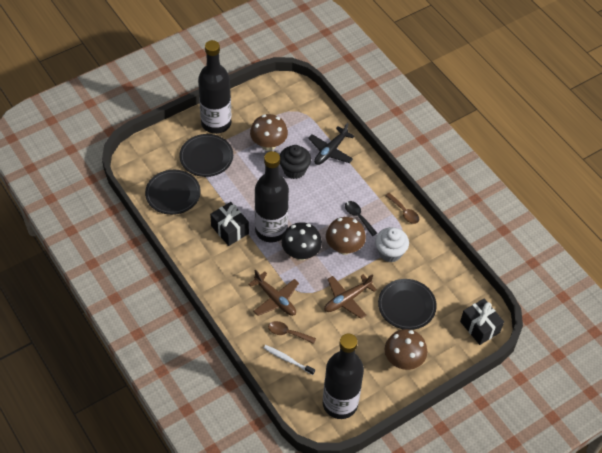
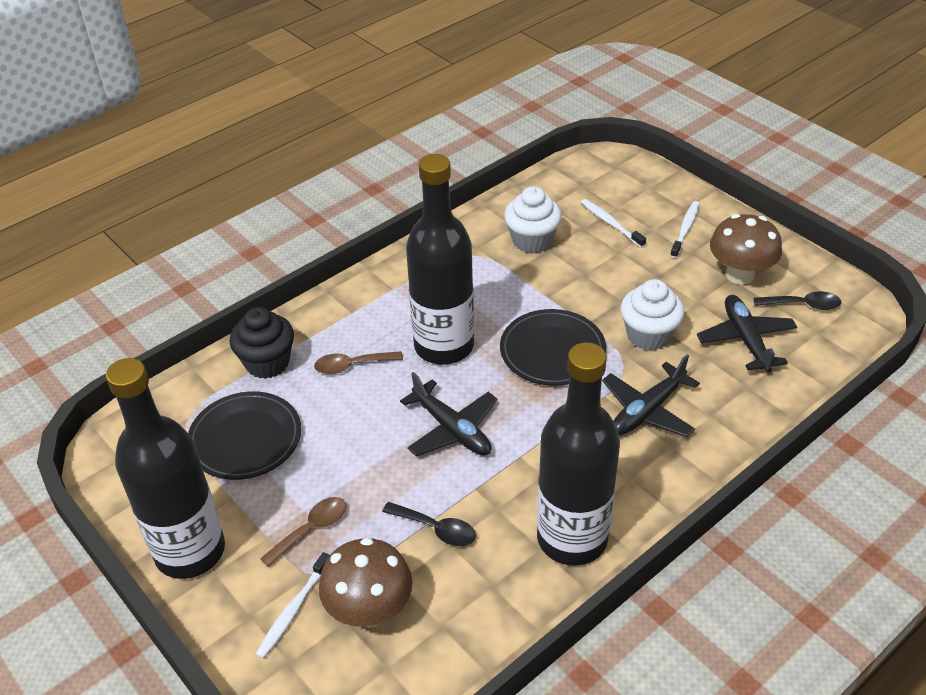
black gift: [210,202,249,246] [460,298,504,345] = 2 -> none = 0
black mushroom: [282,222,322,260] = 1 -> none = 0
black plane: [308,123,354,165] = 1 -> [400,372,497,456] [602,354,700,437] [697,295,797,372] = 3
black plate: [145,170,201,215] [179,134,233,177] [378,279,437,330] = 3 -> [188,391,301,480] [500,309,606,386] = 2
black spoon: [345,201,377,236] = 1 -> [382,502,476,546] [753,291,841,310] = 2
brown mushroom: [250,114,288,151] [326,217,366,255] [385,329,427,370] = 3 -> [319,538,413,627] [710,214,782,285] = 2
brown plane: [248,270,299,316] [324,274,377,319] = 2 -> none = 0
white cupcake: [375,227,409,262] = 1 -> [504,186,562,253] [621,279,684,351] = 2
white toothbrush: [264,345,315,375] = 1 -> [256,552,330,659] [581,199,646,248] [670,201,700,258] = 3

